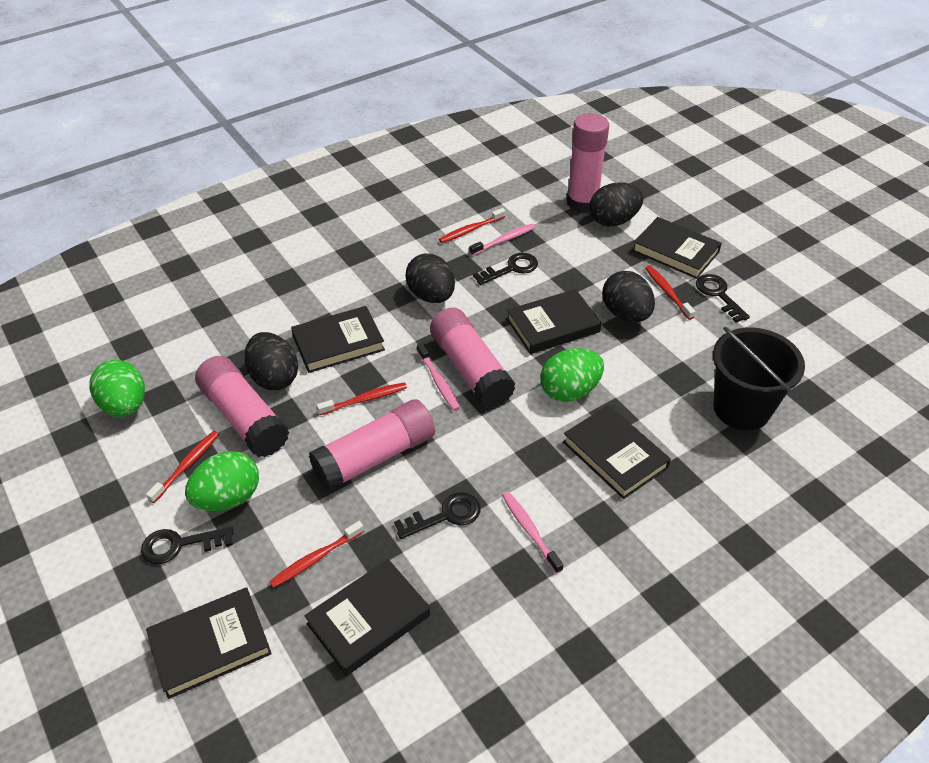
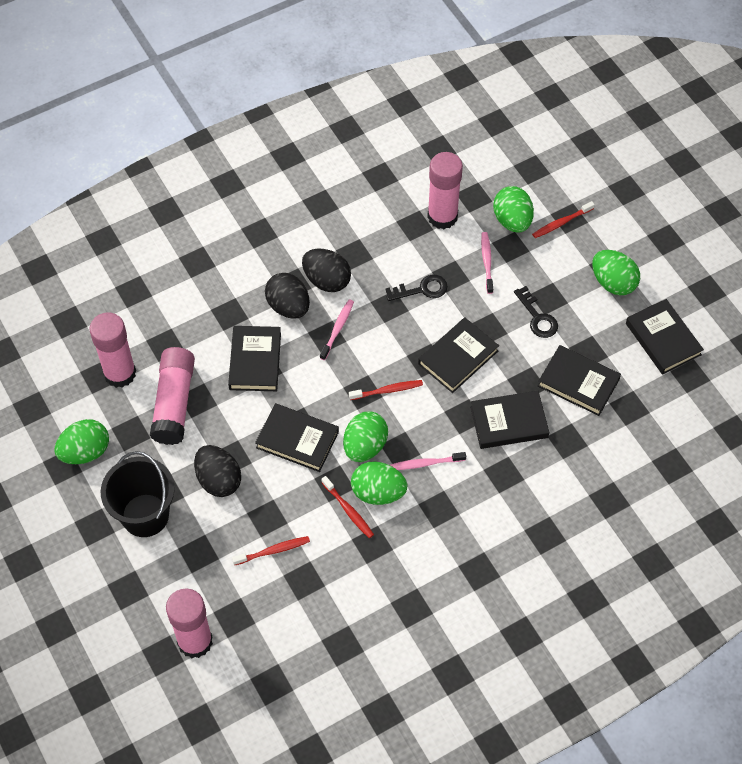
black egg: [245,332,298,390] [406,253,455,303] [590,182,644,227] [602,271,655,322] = 4 -> [194,445,241,497] [265,273,310,319] [302,249,351,292] = 3
black key: [141,526,234,564] [394,492,481,539] [473,253,538,285] [696,274,750,323] = 4 -> [385,275,448,301] [514,286,558,338] = 2
green egg: [89,360,145,417] [185,451,259,511] [540,348,604,402] = 3 -> [54,419,109,464] [343,411,388,462] [351,461,407,505] [493,186,534,233] [592,250,640,295] = 5
red toothbrush: [146,431,219,503] [269,521,364,588] [317,382,407,415] [439,208,506,243] [645,265,695,320] = 5 -> [232,536,310,565] [321,476,374,538] [349,380,423,400] [532,201,595,238] = 4

